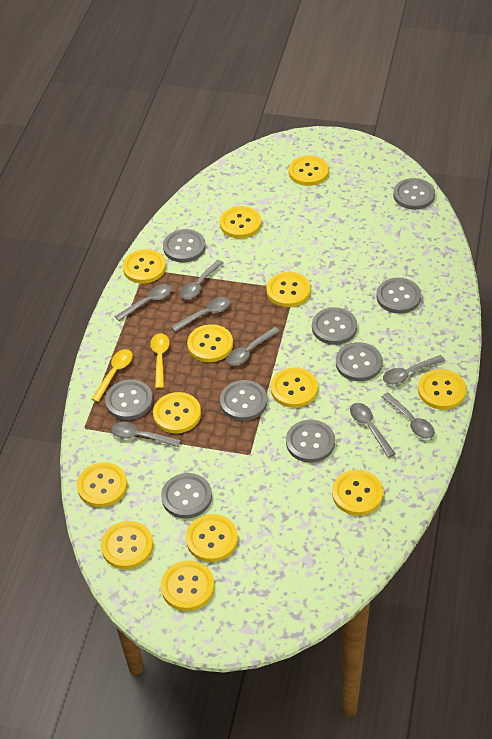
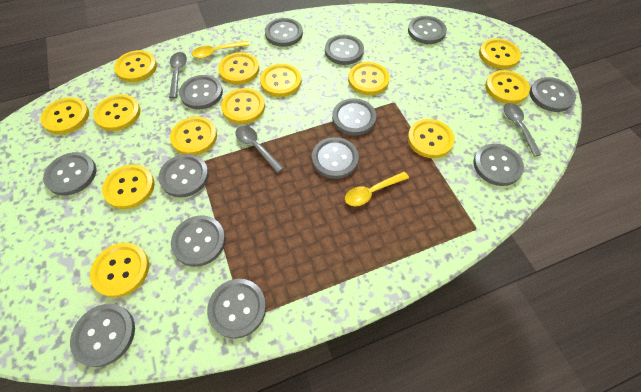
grey button: [105,379,153,420] [161,473,212,519] [163,229,206,262] [220,380,268,421] [286,420,335,463] [312,307,357,345] [336,342,382,381] [376,278,421,314] [393,178,435,210] = 9 -> [43,152,96,196] [70,304,135,367] [158,154,209,197] [171,215,226,267] [179,75,223,109] [207,279,266,339] [265,18,303,47] [312,137,359,179] [325,35,364,65] [332,98,376,136] [408,16,447,44] [473,144,524,186] [530,77,576,112] = 13
grey spoon: [111,422,181,447] [115,284,172,321] [171,297,230,332] [180,260,223,299] [226,327,280,366] [350,403,396,458] [382,392,435,439] [383,355,445,385] = 8 -> [169,52,187,98] [236,126,284,173] [503,103,541,157] = 3

